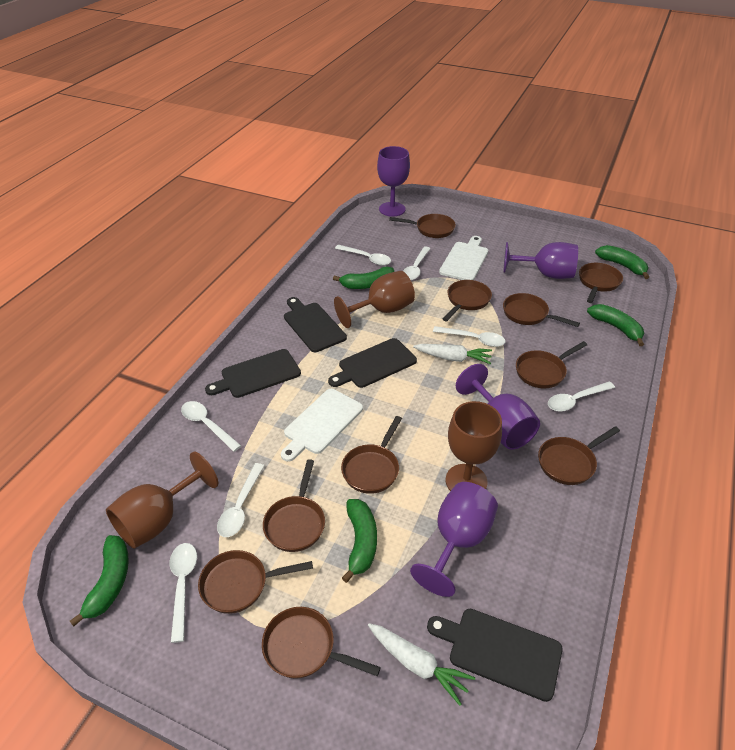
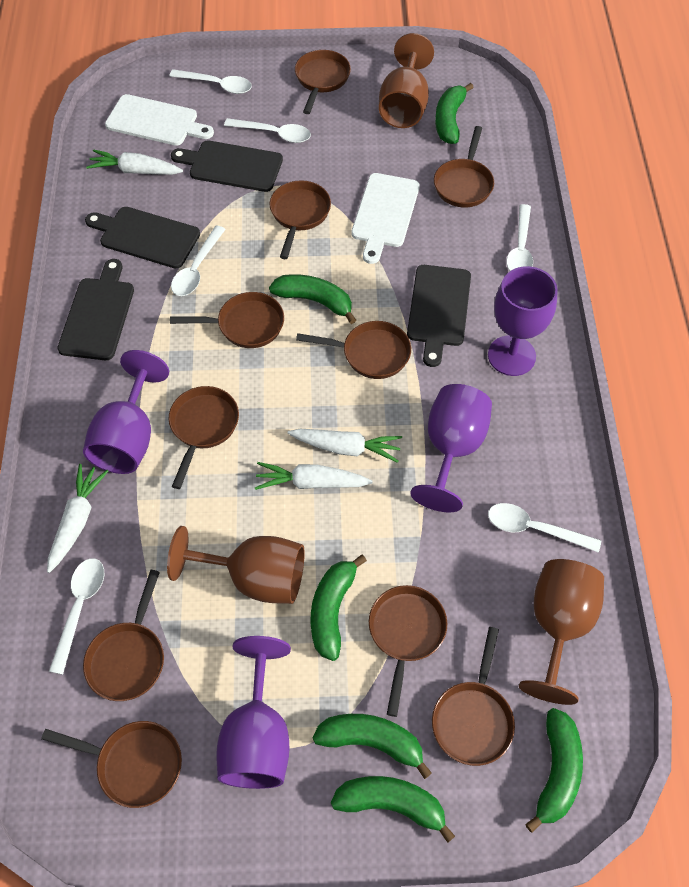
green banana: [70,535,129,627] [333,267,394,289] [342,499,377,583] [587,304,644,346] [595,245,649,279] = 5 -> [269,274,356,324] [311,555,367,661] [312,714,432,779] [331,776,455,843] [435,83,474,144] [525,708,583,833] = 6
white carrot: [368,623,475,706] [413,344,492,364] = 2 -> [47,464,108,573] [86,149,183,175] [255,462,373,490] [288,429,402,463] = 4
white spoon: [170,543,197,643] [181,401,241,452] [217,463,264,537] [335,245,391,265] [403,246,431,280] [433,326,506,347] [548,381,615,412] = 7 -> [49,558,104,675] [169,69,252,94] [171,226,226,296] [224,118,311,143] [488,503,601,553] [506,204,533,271] = 6

